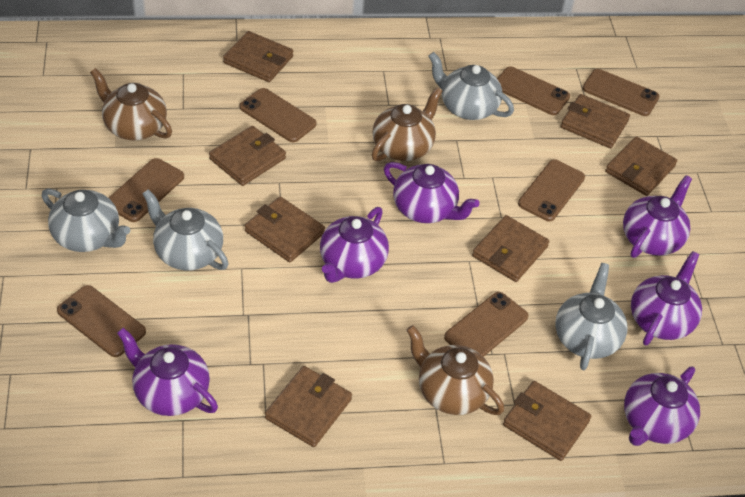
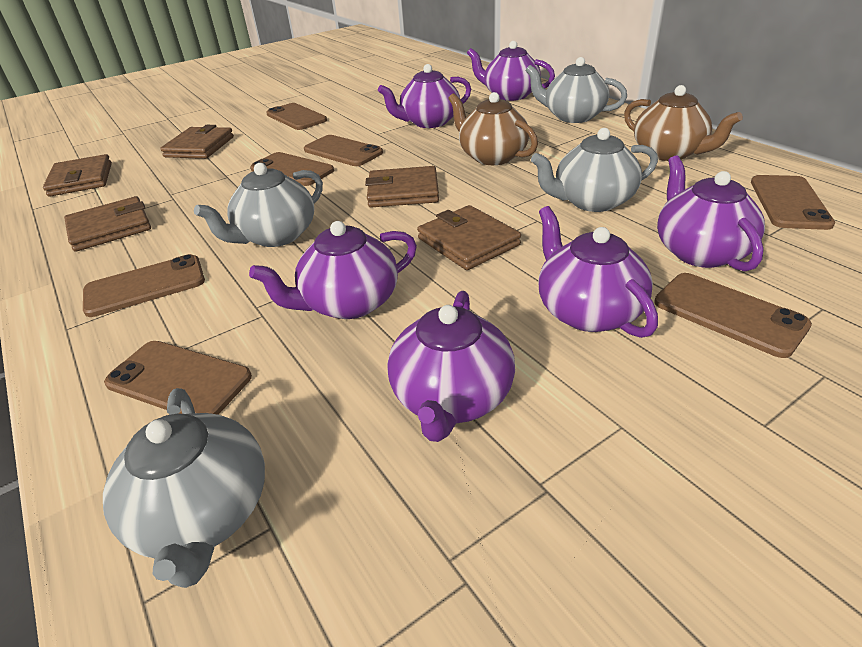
brown teapot: [90,68,172,140] [372,87,442,161] [407,325,504,415] = 3 -> [448,92,538,165] [624,85,743,161] = 2
brown wallet: [209,126,286,186] [223,31,293,82] [245,196,325,262] [265,366,352,447] [472,215,550,282] [503,381,592,461] [561,94,630,148] [605,136,677,196] = 8 -> [43,154,112,197] [64,196,151,252] [160,125,234,159] [365,166,439,207] [417,205,521,270] = 5

